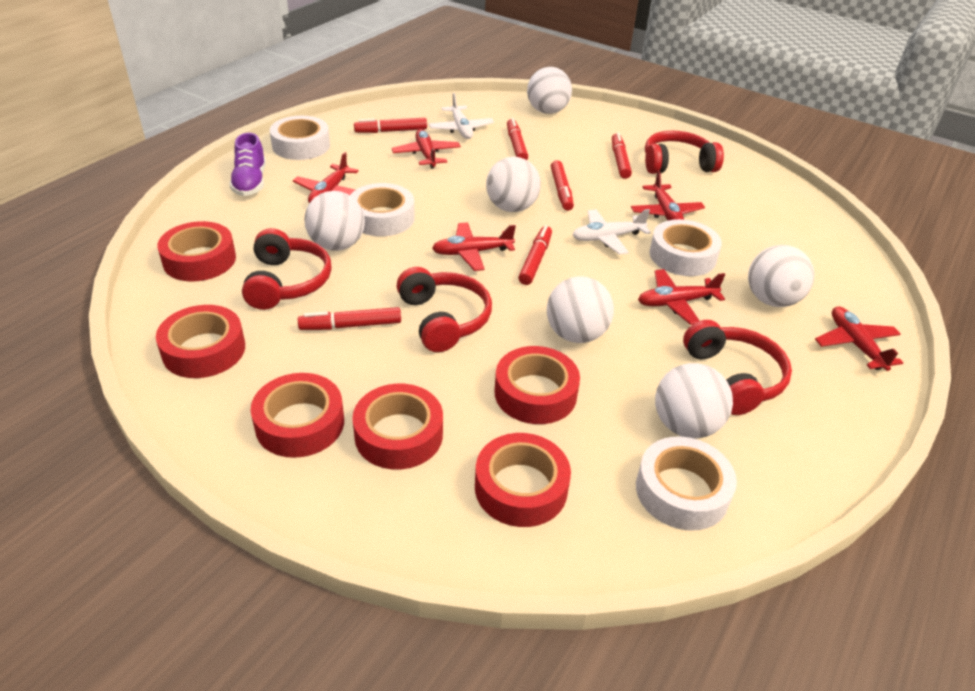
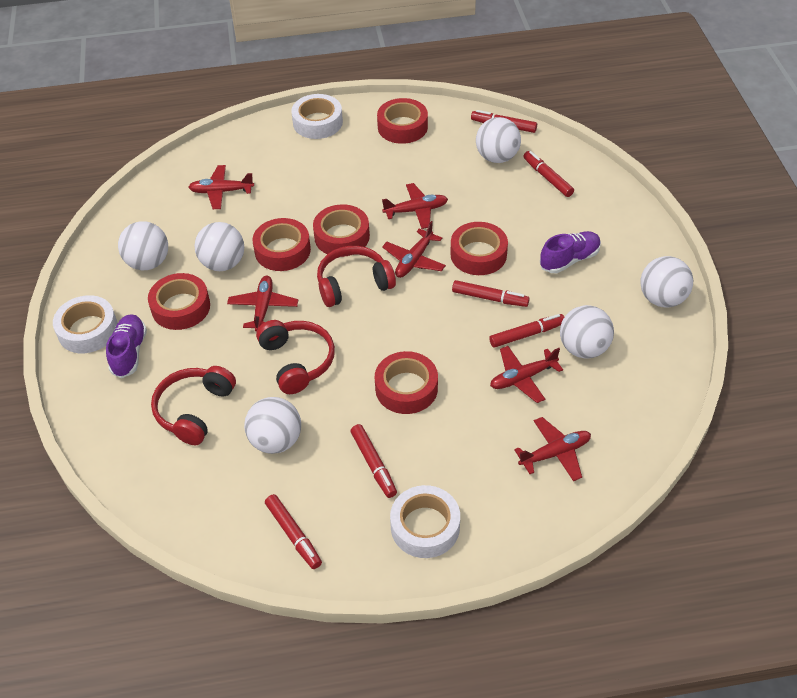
purple shoe: [229,133,266,196] = 1 -> [106,314,147,378] [540,231,601,273] = 2
red headphones: [242,228,332,310] [397,267,492,352] [645,130,724,174] [683,320,792,415] = 4 -> [151,366,236,445] [256,320,335,394] [317,246,396,307] = 3
white plane: [429,93,494,139] [573,209,651,255] = 2 -> none = 0
white tape: [270,116,330,160] [350,183,415,236] [636,437,737,531] [649,219,722,276] = 4 -> [53,295,118,353] [291,94,343,139] [390,485,460,558] = 3

